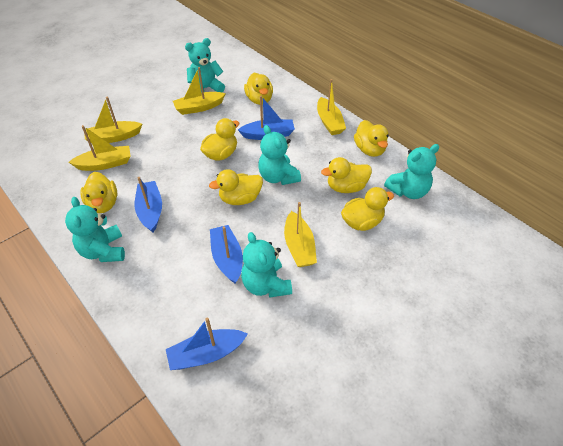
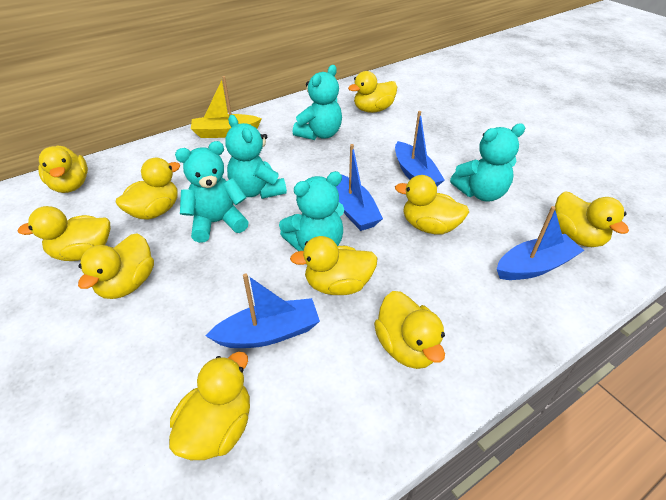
yellow boat: [69,125,130,171] [85,97,142,143] [173,67,226,115] [284,202,317,267] [317,79,346,135] = 5 -> [191,76,262,138] = 1
yellow duck: [80,172,117,213] [200,118,239,161] [209,169,263,205] [244,73,273,105] [321,157,372,193] [341,187,394,231] [354,120,388,157] = 7 -> [17,206,111,261] [38,146,88,193] [78,233,154,299] [116,158,180,220] [169,352,250,460] [290,236,377,295] [348,71,397,113] [374,291,445,369] [395,175,469,234] [555,191,629,247] = 10

